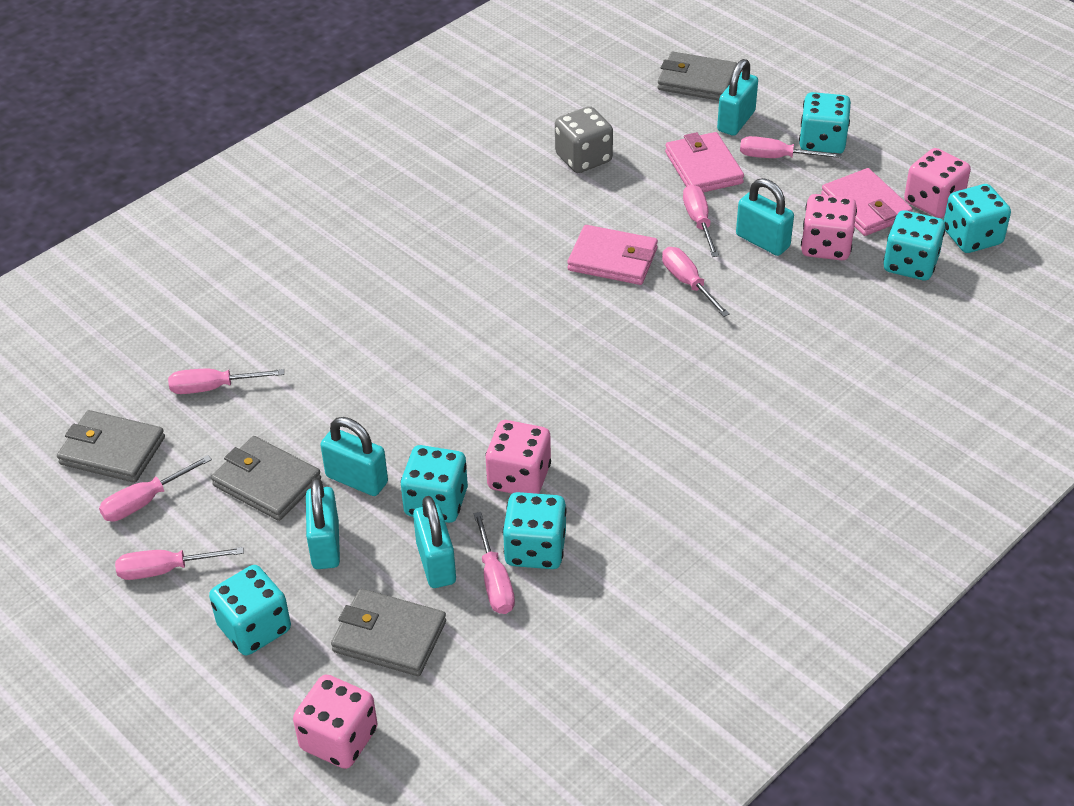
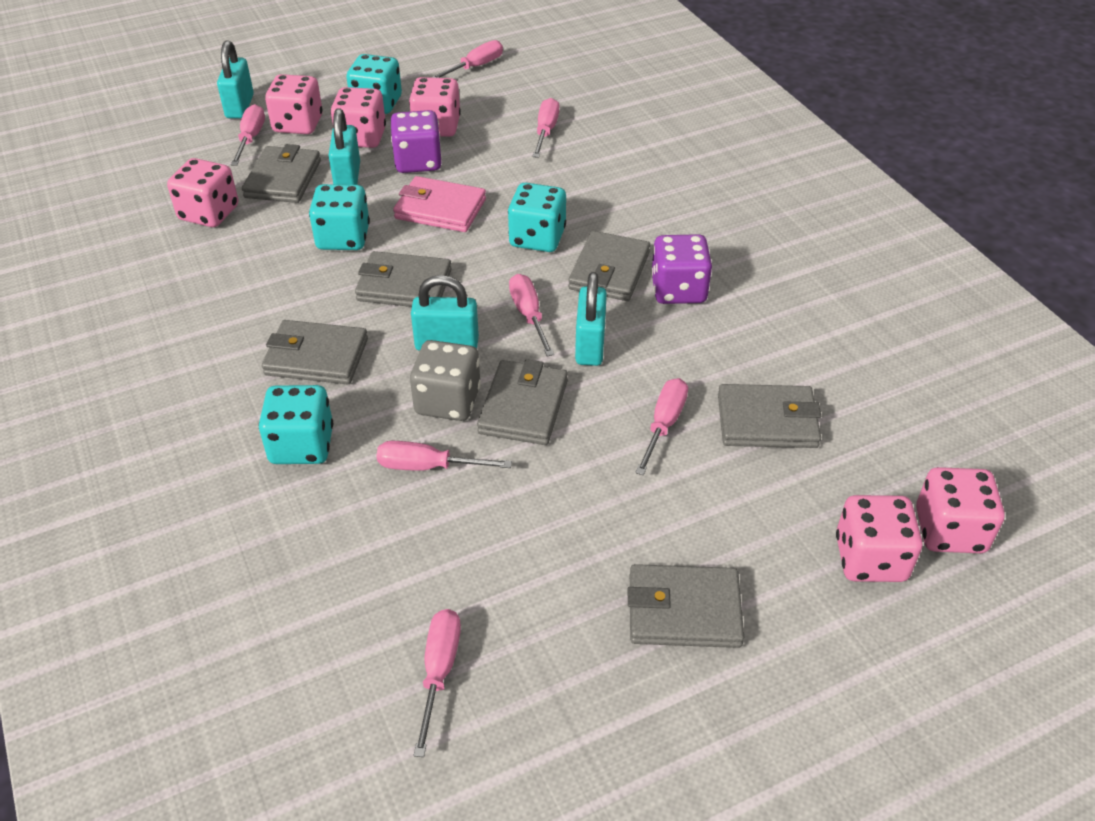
grey wallet: [57,410,165,483] [211,436,321,521] [331,589,446,676] [657,52,737,101] = 4 -> [242,144,321,203] [262,320,368,384] [355,251,452,307] [477,359,568,445] [568,231,650,301] [628,564,744,648] [718,384,821,448] = 7
pink dice: [293,674,378,769] [485,420,551,494] [801,194,857,260] [904,148,971,218] = 4 -> [167,158,238,227] [265,74,323,134] [331,87,386,148] [409,77,461,137] [836,495,922,582] [916,467,1005,553] = 6
pink wallet: [568,225,658,285] [665,132,744,192] [821,168,913,236] = 3 -> [393,176,486,232] = 1
purple dice: none = 0 -> [391,110,442,173] [651,234,712,304] = 2
turquoise dice: [209,565,291,655] [401,445,468,523] [503,492,567,569] [799,92,851,153] [884,210,945,280] [944,184,1011,253] = 6 -> [259,385,333,464] [309,184,370,250] [346,54,402,114] [508,183,566,252] = 4
turquoise padlock: [306,478,340,569] [320,417,388,496] [413,496,456,588] [717,59,758,136] [736,178,794,256] = 5 -> [217,40,254,118] [328,108,360,185] [411,275,479,351] [575,272,607,366] = 4

